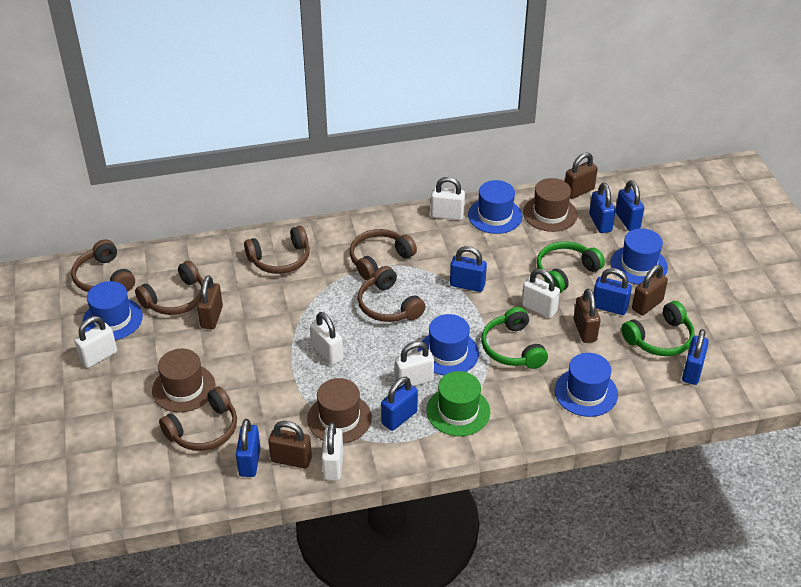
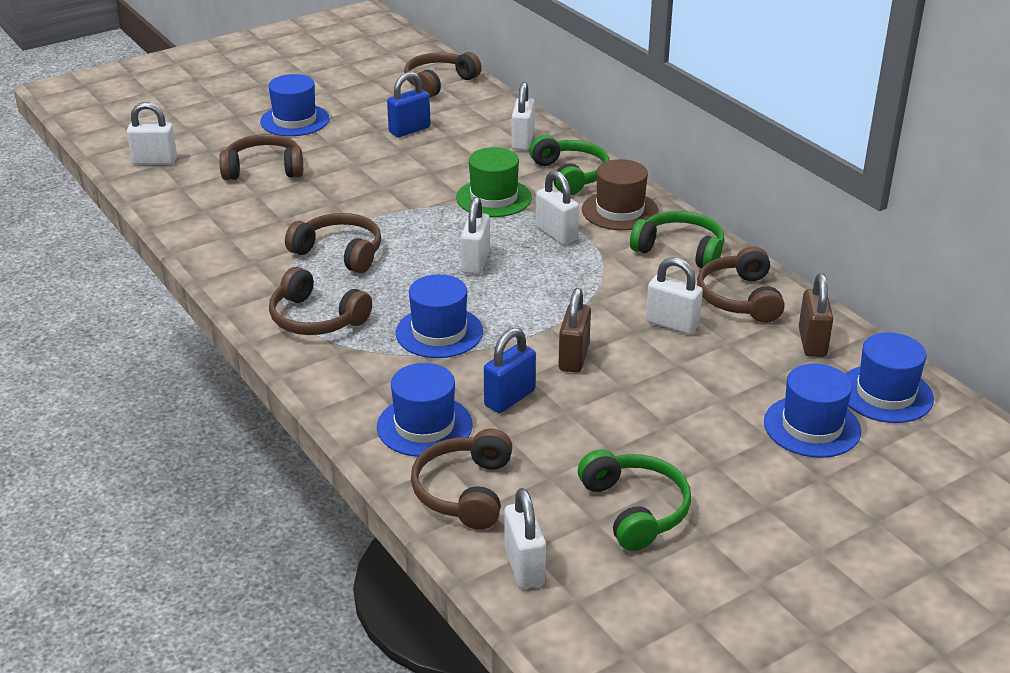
blue padlock: [236,419,261,477] [381,377,418,431] [450,246,487,292] [589,182,616,233] [593,268,632,315] [616,180,644,231] [682,329,709,385] = 7 -> [387,72,431,137] [484,328,536,413] = 2
brown hat: [152,349,215,412] [307,378,372,443] [523,178,578,232] = 3 -> [582,159,659,231] = 1
brown padlock: [197,275,223,329] [269,421,312,469] [565,153,598,199] [574,289,601,343] [632,265,668,315] = 5 -> [558,288,591,373] [799,274,833,357] = 2

